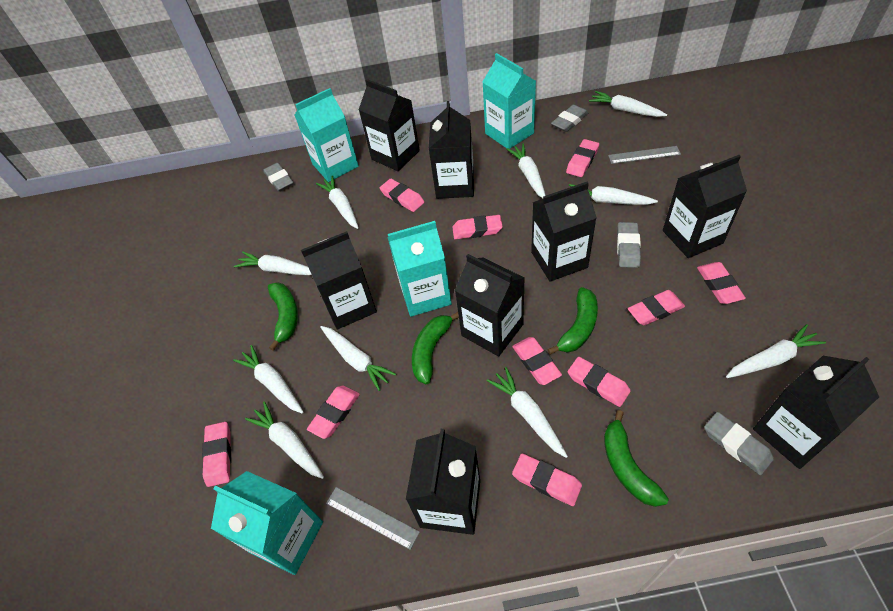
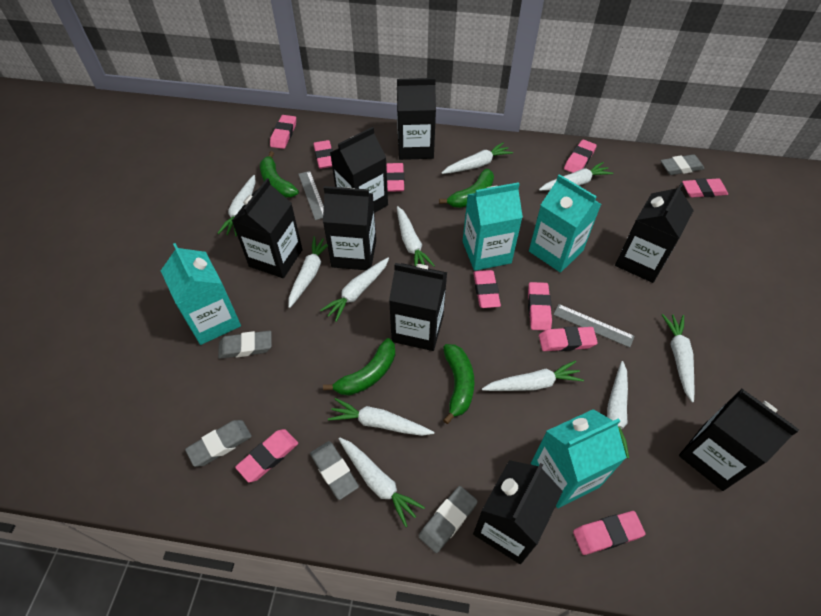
grey eraser: [263,163,294,191] [551,105,588,132] [617,222,641,268] [704,412,774,475] = 4 -> [185,420,252,467] [218,331,272,359] [310,441,359,500] [419,486,478,553] [660,154,704,175] = 5
white carrot: [233,345,304,414] [234,252,312,275] [245,401,324,479] [316,176,359,229] [320,326,396,391] [487,367,568,458] [506,144,546,198] [569,184,658,205] [589,91,667,117] [726,324,826,378] = 10 -> [218,175,256,236] [288,236,328,308] [320,258,389,322] [328,398,434,436] [339,437,425,527] [397,206,435,267] [442,142,513,174] [482,361,584,391] [539,162,613,191] [607,361,629,458] [662,314,695,402] = 11

